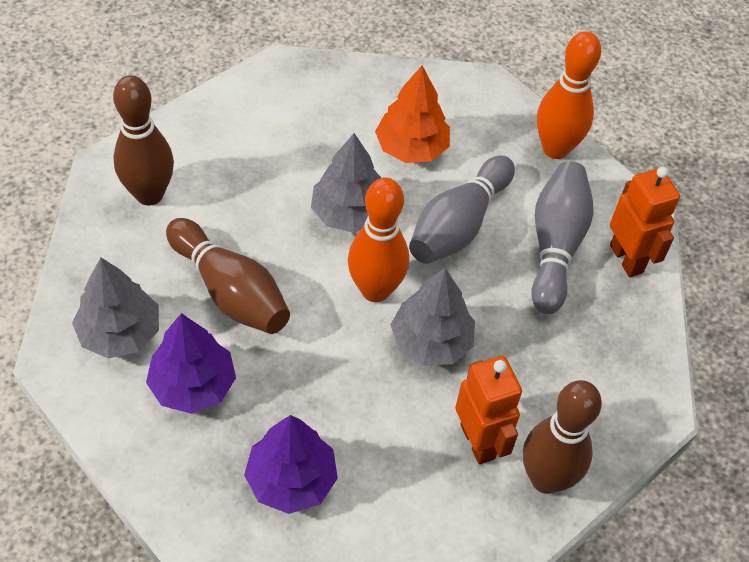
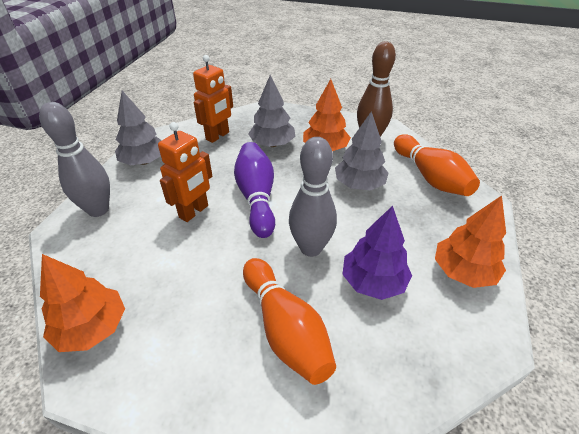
brown bowling pin: [113,75,174,205] [166,218,290,334] [523,380,602,494] = 3 -> [357,42,396,137] = 1
orange tree: [375,66,450,163] = 1 -> [40,254,125,352] [303,79,351,151] [435,196,506,288] = 3
purple bowling pin: none = 0 -> [234,142,275,238] = 1
purple tree: [146,313,236,414] [244,415,338,514] = 2 -> [342,206,412,300] = 1

